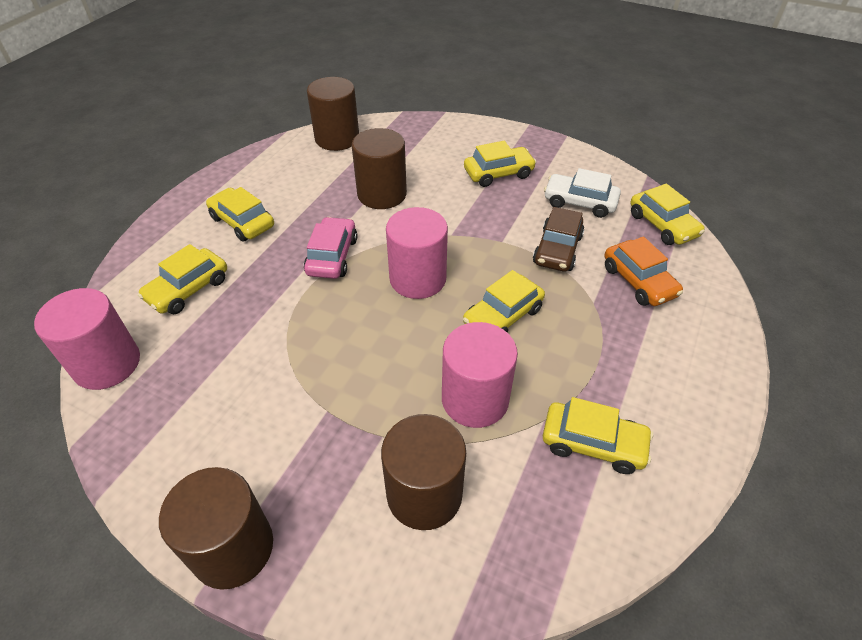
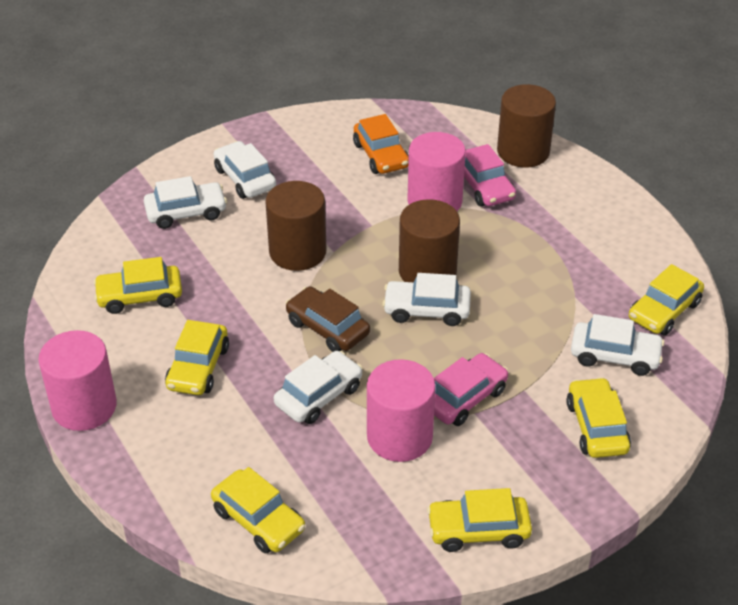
brown cylinder: [159,467,273,590] [307,77,359,151] [352,128,407,209] [381,414,466,530] = 4 -> [265,181,327,271] [399,199,460,282] [497,84,556,168] = 3
pink car: [304,217,357,279] = 1 -> [434,353,509,426] [464,144,516,207] = 2
white car: [544,168,621,218] = 1 -> [144,176,227,229] [214,141,276,199] [274,351,363,424] [382,273,471,326] [571,314,664,376] = 5

